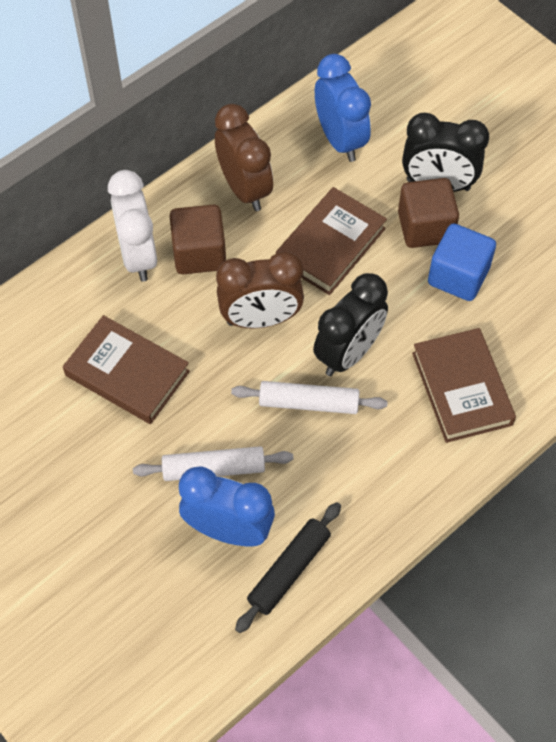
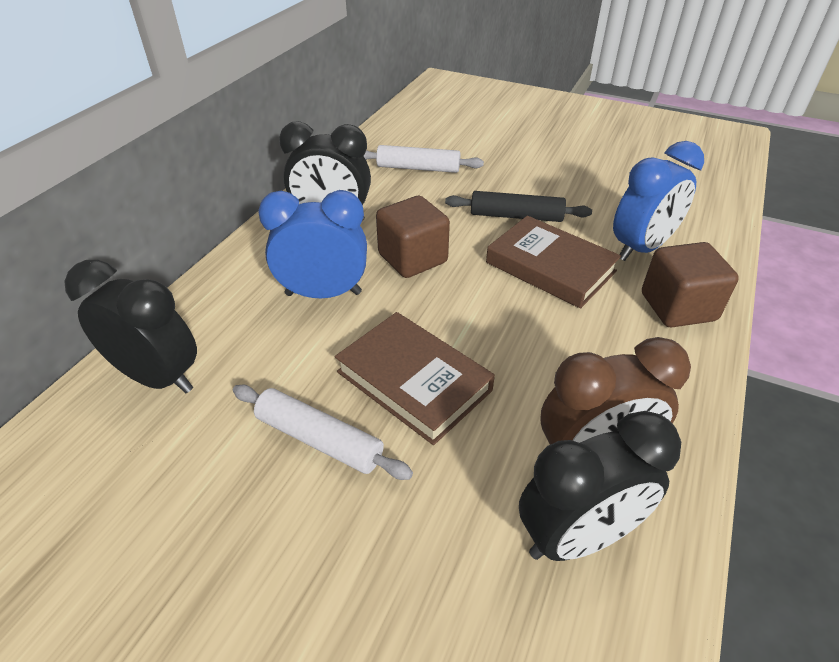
black clock: [313,273,388,376] [402,113,489,192] = 2 -> [64,260,197,393] [279,121,371,221] [519,411,681,561] = 3
blue cube: [428,223,496,301] = 1 -> none = 0
brown book: [63,315,190,424] [276,187,387,295] [412,328,516,443] = 3 -> [335,312,495,445] [486,216,621,309] = 2
brown clock: [215,104,273,211] [216,252,304,328] = 2 -> [541,337,691,445] = 1
white clock: [108,170,157,281] = 1 -> none = 0

